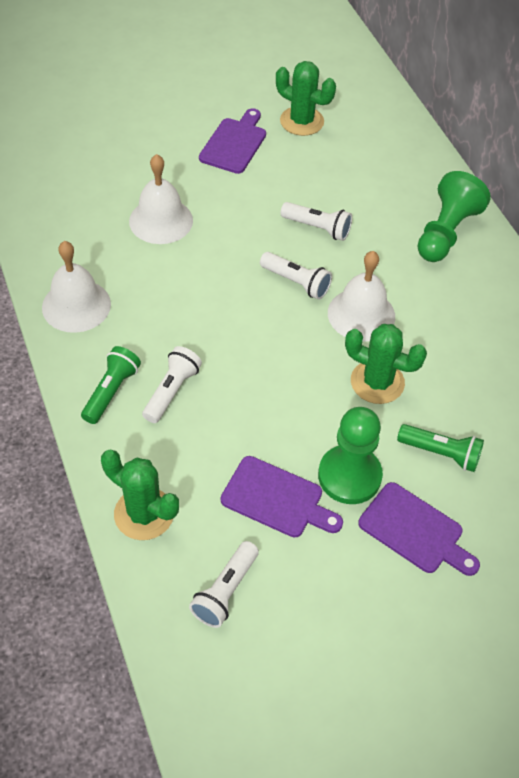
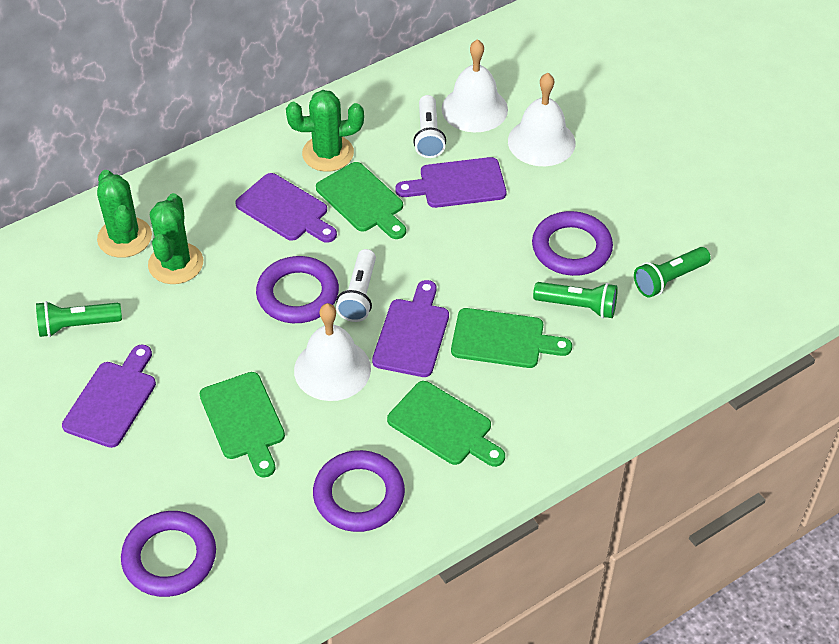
green cutting board: none = 0 -> [199,372,285,477] [316,162,406,239] [387,381,505,467] [451,308,572,368] = 4
green flashlight: [81,346,141,424] [397,424,484,472] = 2 -> [36,301,122,337] [533,282,618,318] [634,247,711,298] = 3
green pawn: [318,407,383,504] [417,171,491,262] = 2 -> none = 0
purple cutting board: [199,108,266,174] [221,456,343,537] [358,482,480,576] = 3 -> [62,345,156,448] [235,173,337,243] [372,280,449,377] [395,157,506,208] = 4
purple ring: none = 0 -> [121,511,216,597] [256,256,339,323] [313,450,405,532] [532,211,613,276] = 4
white flashlight: [142,346,202,423] [189,541,259,628] [260,252,332,300] [281,202,352,241] = 4 -> [336,249,376,322] [413,95,446,158] = 2

